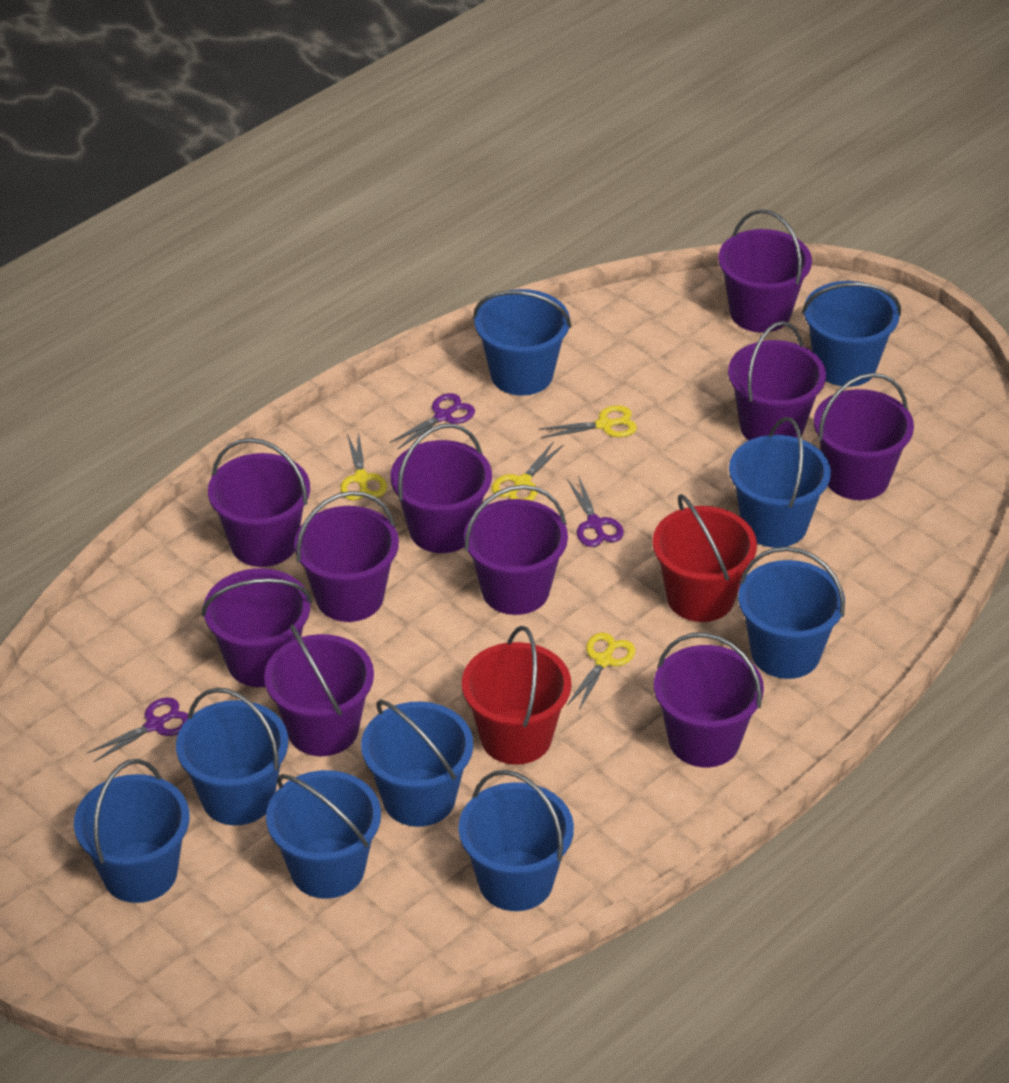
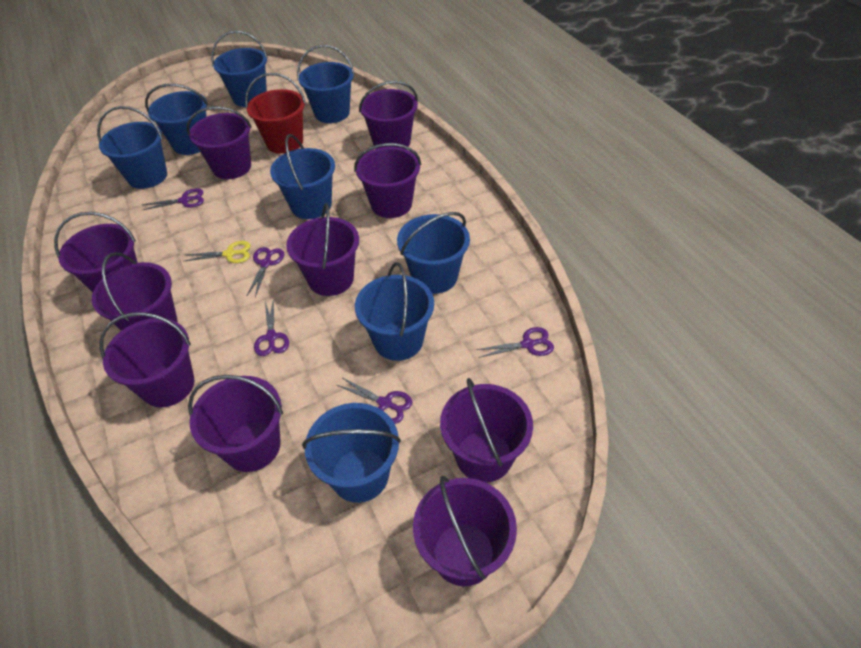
blue bucket: [74,759,190,903] [176,688,288,825] [266,770,381,899] [361,700,473,827] [458,770,574,911] [473,289,572,396] [729,417,831,548] [738,547,845,679] [802,281,901,387] = 9 -> [97,106,167,189] [145,84,208,155] [211,31,268,107] [270,134,335,219] [297,45,355,123] [302,403,401,503] [355,262,434,361] [397,212,470,294] = 8
purple scissors: [87,697,188,762] [390,393,475,450] [567,475,624,547] = 3 -> [142,188,204,210] [247,247,284,297] [254,299,289,356] [337,377,412,424] [476,327,554,358] = 5
red bucket: [462,626,571,765] [652,494,757,622] = 2 -> [245,73,306,154] = 1
yellow scissors: [340,431,387,501] [491,441,564,501] [539,405,637,438] [567,632,635,710] = 4 -> [185,241,251,263] = 1

